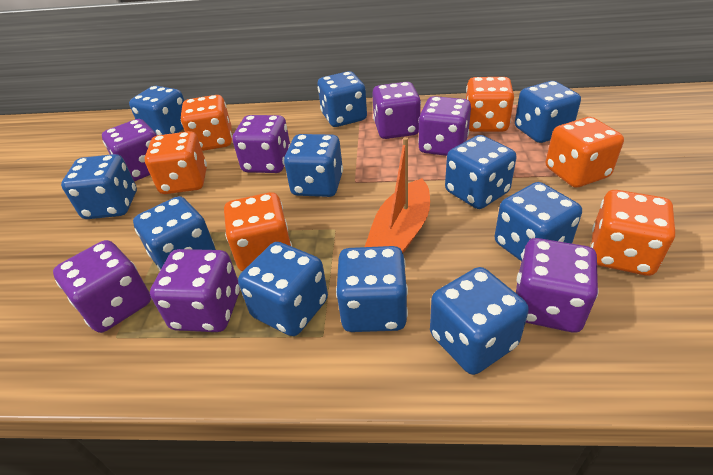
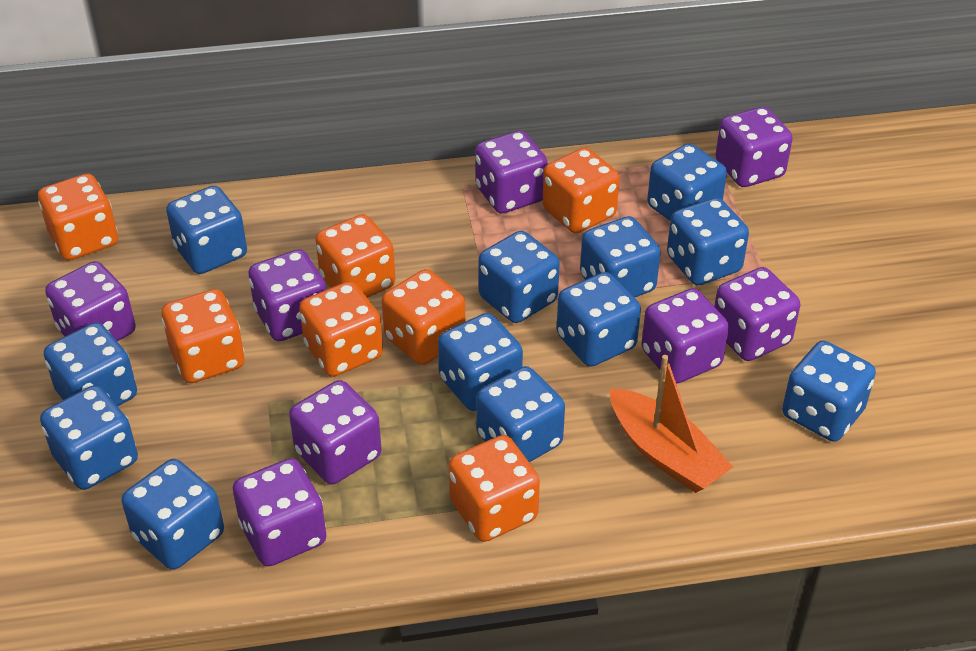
blue dice: [61,154,137,219] [129,86,184,135] [133,196,216,271] [238,242,328,336] [284,134,343,197] [318,71,367,127] [336,246,408,332] [430,267,529,375] [445,135,516,209] [494,182,582,261] [515,81,581,143] = 11 -> [40,385,138,490] [44,322,137,406] [121,459,224,570] [166,186,247,274] [438,313,523,411] [476,366,565,462] [478,231,560,323] [557,272,641,367] [580,216,661,298] [647,143,727,221] [667,198,749,285] [782,341,876,442] = 12
orange dice: [145,131,207,194] [181,95,232,151] [224,192,292,271] [466,77,514,132] [546,117,624,188] [591,190,675,276] = 6 -> [38,174,118,260] [162,289,245,383] [299,281,383,377] [315,214,395,298] [382,269,465,365] [449,435,540,542] [543,148,620,233] = 7
purple dice: [53,240,151,333] [102,119,157,181] [150,249,240,332] [232,115,290,173] [372,82,421,139] [418,96,471,156] [516,238,599,333] = 7 -> [45,261,136,341] [233,458,327,566] [248,249,326,341] [289,380,381,484] [475,131,548,214] [641,288,729,384] [714,267,800,361] [715,107,793,187] = 8

